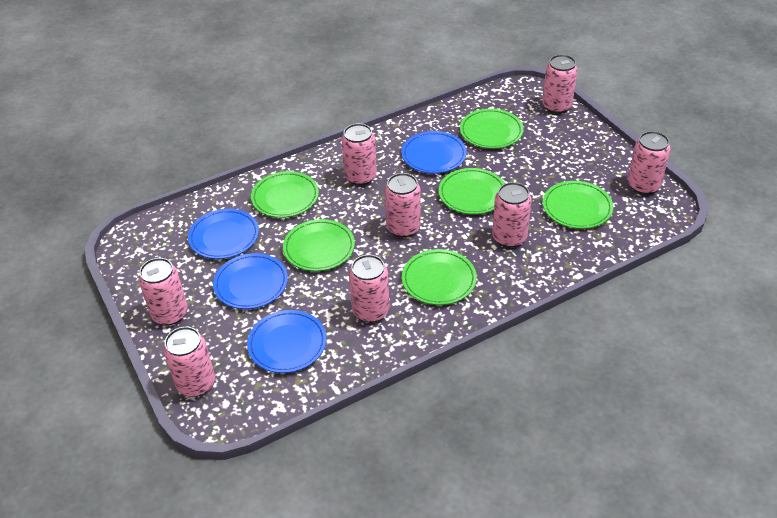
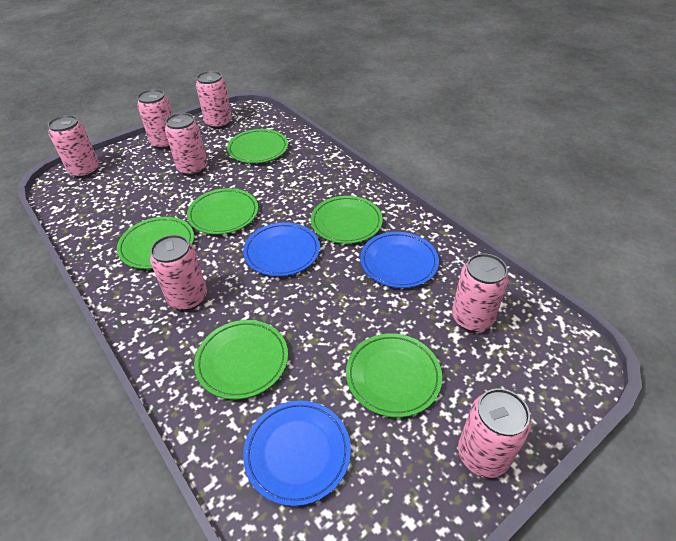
blue plate: [188,209,259,259] [213,253,288,309] [247,310,326,373] [402,131,467,174] = 4 -> [243,222,320,276] [243,400,351,506] [360,232,439,288] = 3
pink can: [139,258,188,325] [163,327,215,397] [341,123,377,186] [349,255,389,323] [385,173,421,238] [492,182,532,248] [542,54,578,114] [628,131,670,195] = 8 -> [48,115,99,178] [137,89,173,149] [150,235,207,311] [165,113,207,176] [196,71,232,129] [452,253,509,332] [458,388,531,478] = 7

